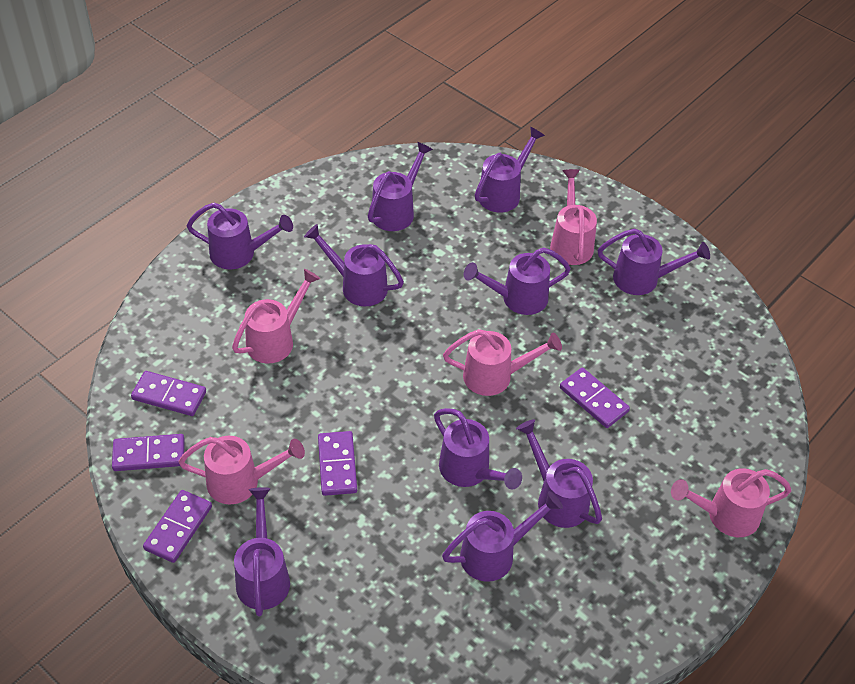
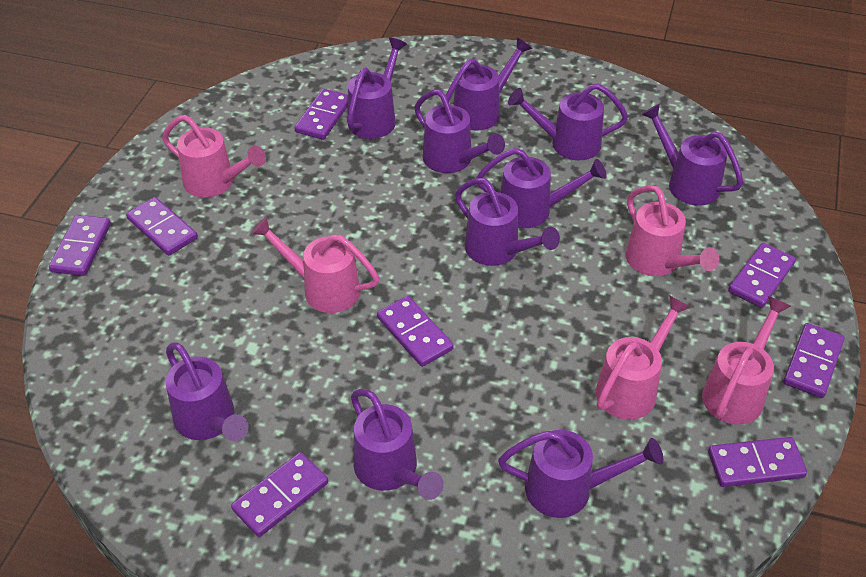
purple domino: [112,434,184,471] [131,371,206,416] [143,490,212,563] [318,431,357,496] [560,367,630,428] = 5 -> [49,215,111,276] [126,197,198,256] [231,452,328,537] [295,89,348,140] [377,296,453,367] [708,437,807,487] [728,243,796,308] [783,323,845,398] = 8

